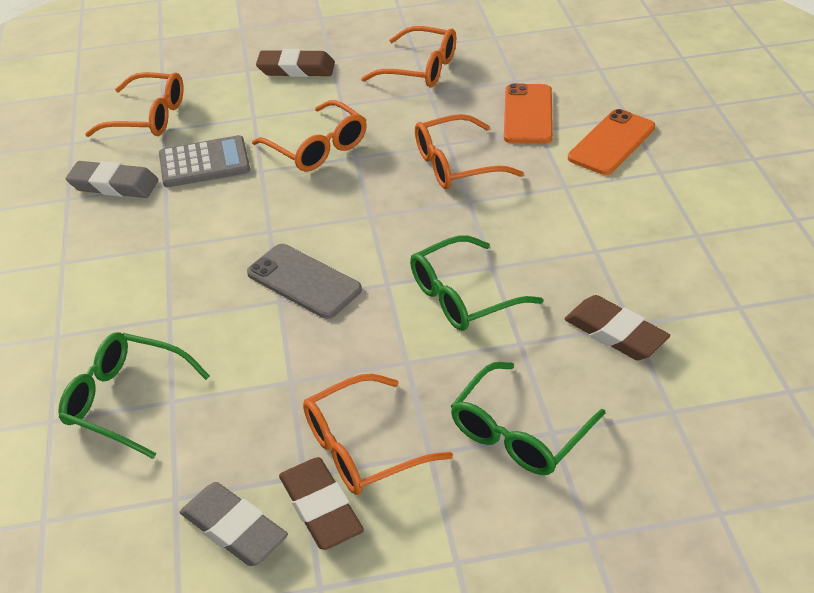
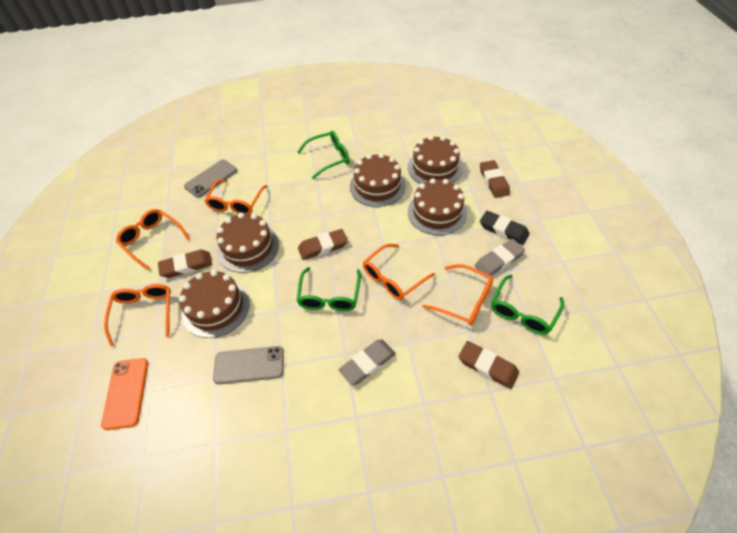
black eraser: none = 0 -> [480,211,530,245] = 1
brown cake: none = 0 -> [179,270,250,338] [216,213,279,273] [350,153,406,207] [408,135,463,184] [408,178,467,235] = 5
brown eraser: [256,49,335,77] [279,457,364,550] [564,295,670,361] = 3 -> [158,250,212,278] [298,229,348,260] [459,341,519,389] [480,160,510,198] = 4
grey calculator: [159,135,250,187] = 1 -> none = 0
grey phone: [247,244,362,319] = 1 -> [184,160,237,198] [213,346,284,384] = 2
orange phone: [504,83,553,144] [568,109,655,175] = 2 -> [101,358,148,430] = 1

